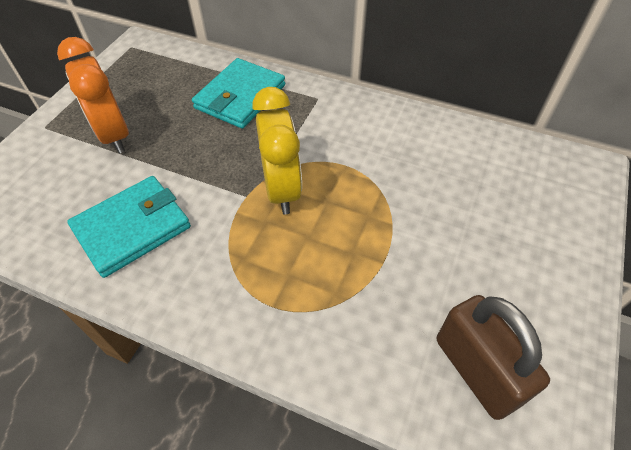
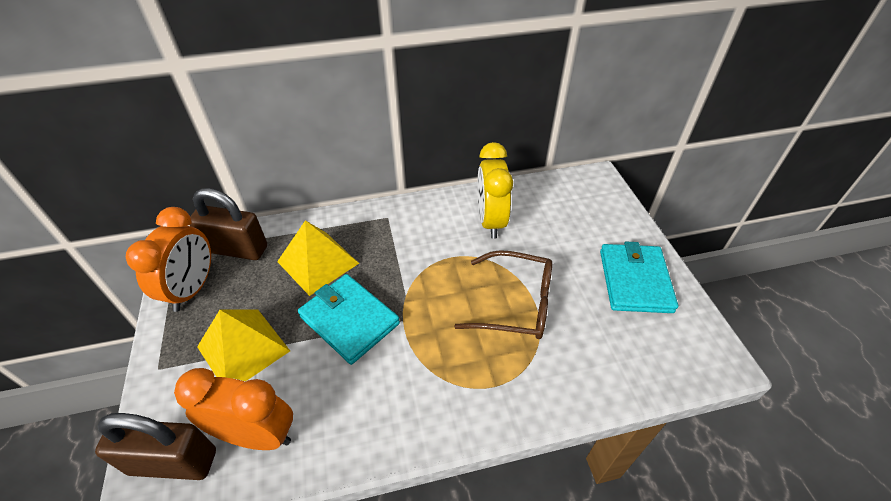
brown glasses: none = 0 -> [454,250,552,339] = 1
brown padlock: [437,295,550,420] = 1 -> [95,413,216,480] [190,188,267,260] = 2
orange clock: [57,37,129,153] = 1 -> [126,207,211,312] [174,368,293,450] = 2
yellow pyramid: none = 0 -> [197,309,290,381] [277,220,359,296] = 2

